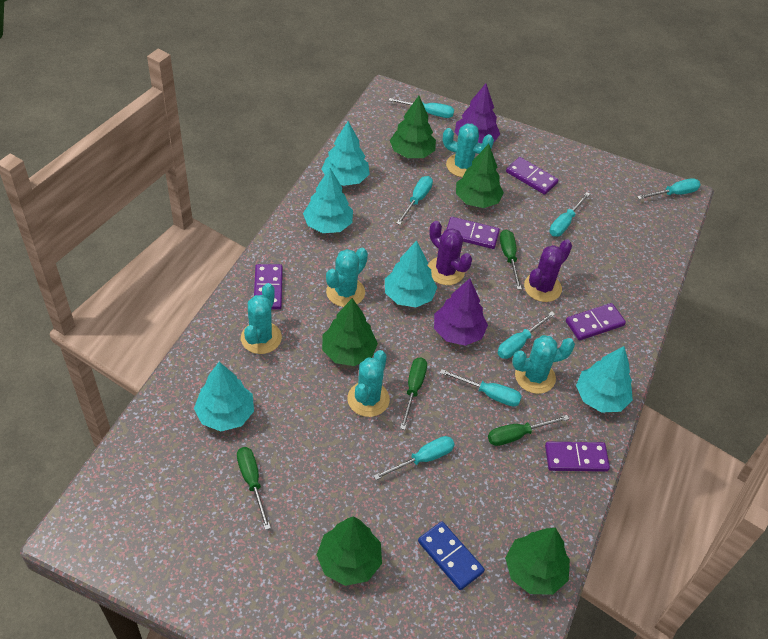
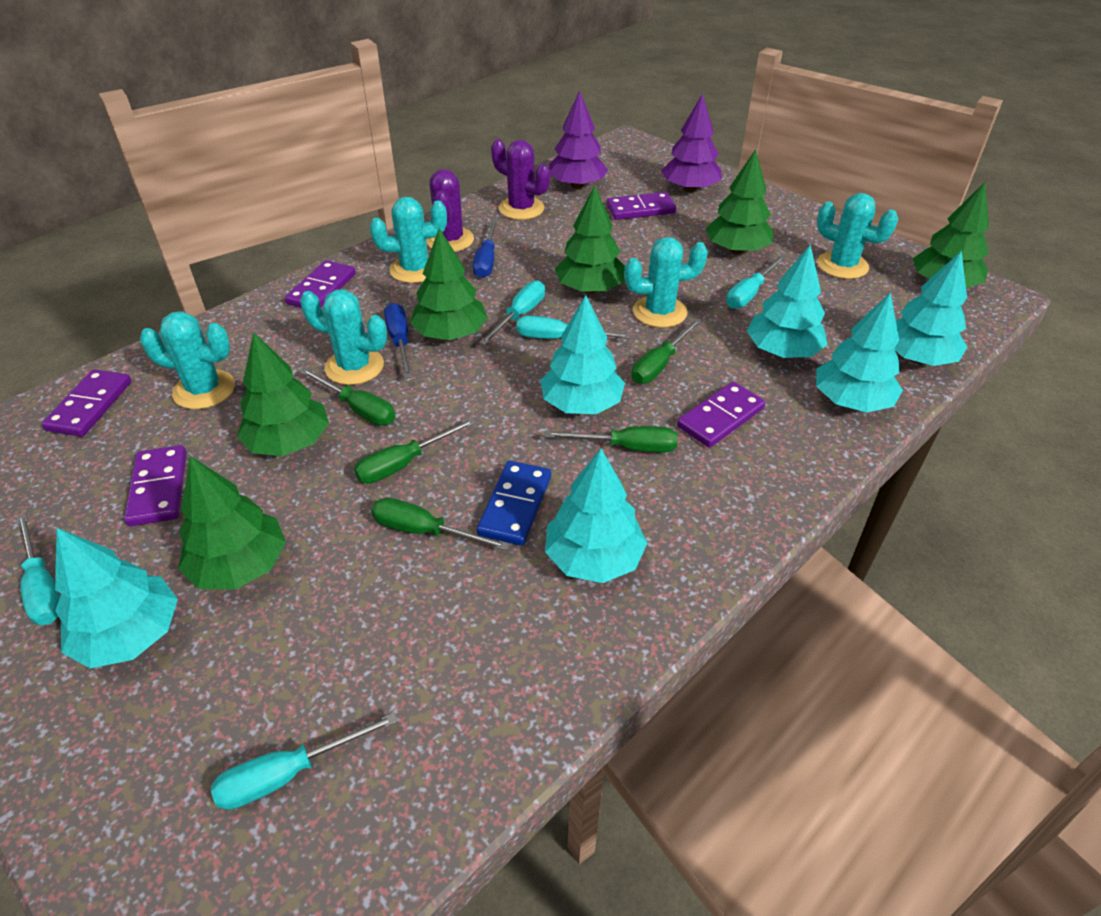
blue screwdriver: none = 0 -> [384,303,412,378] [473,219,498,278] = 2
green screwdriver: [237,447,271,530] [400,357,427,430] [488,415,569,446] [500,230,522,290] = 4 -> [300,368,395,426] [354,418,476,484] [371,498,510,551] [545,426,678,452] [632,319,701,384] = 5
green tree: [317,516,382,586] [322,298,378,366] [390,96,436,158] [456,144,504,208] [505,528,570,595] = 5 -> [178,456,286,590] [237,332,329,456] [410,228,488,340] [555,186,625,293] [706,149,773,254] [913,182,989,288] = 6
turquoise screwdriver: [374,436,455,480] [389,98,454,118] [396,176,433,225] [440,369,522,407] [497,311,555,359] [549,192,590,237] [637,178,701,199] = 7 -> [17,513,60,625] [211,712,398,810] [479,281,545,345] [516,316,631,339] [726,255,786,309] = 5
turquoise tree: [194,362,254,431] [303,168,353,233] [322,121,370,186] [385,241,437,307] [576,346,633,413] = 5 -> [55,528,178,668] [540,295,625,414] [545,449,647,583] [747,244,828,358] [816,292,903,413] [894,250,968,366] = 6

